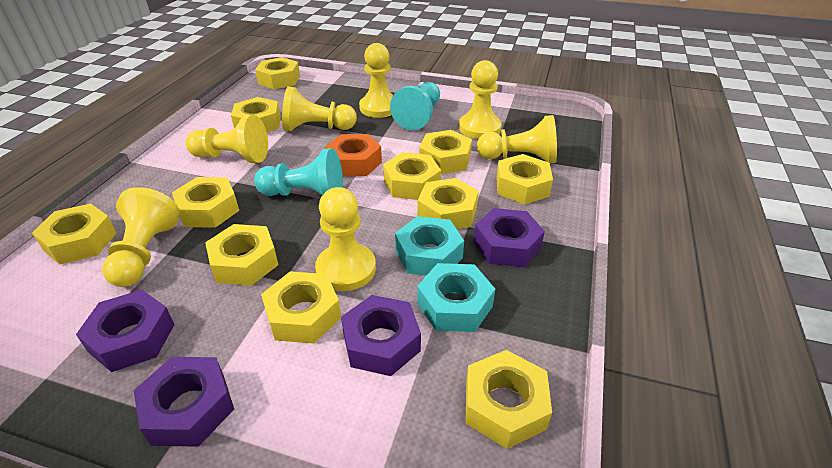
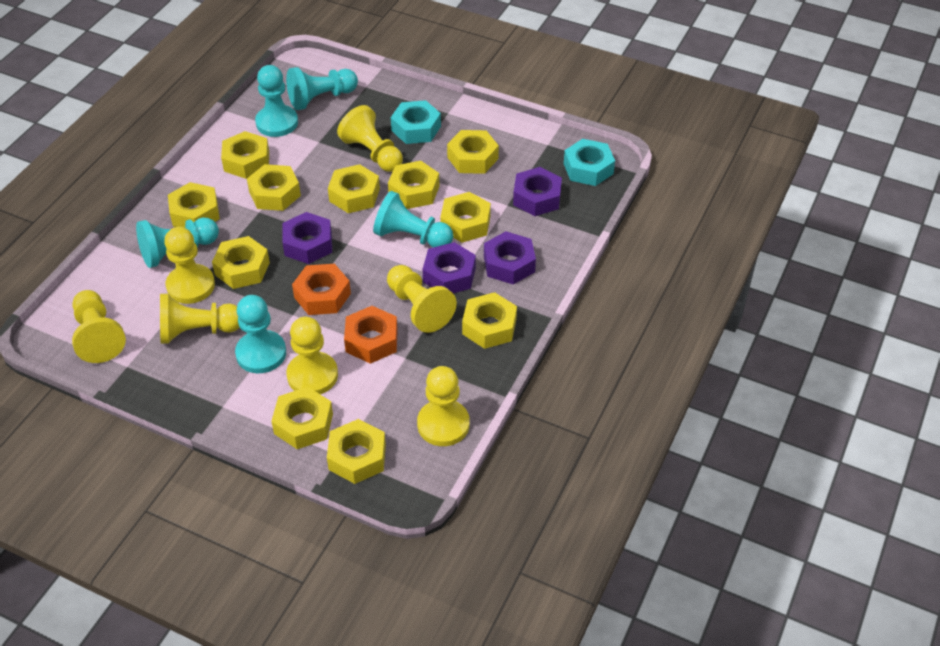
orange nut: [325,134,382,176] = 1 -> [292,264,351,315] [344,306,398,364] = 2
turquoise pawn: [254,148,343,196] [390,82,440,130] = 2 -> [136,218,219,268] [235,295,286,373] [255,65,298,137] [286,67,358,110] [373,191,453,248] = 5

